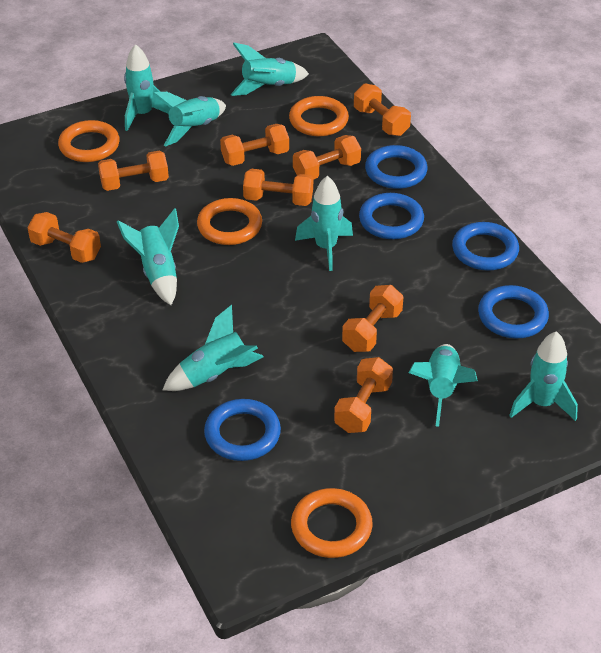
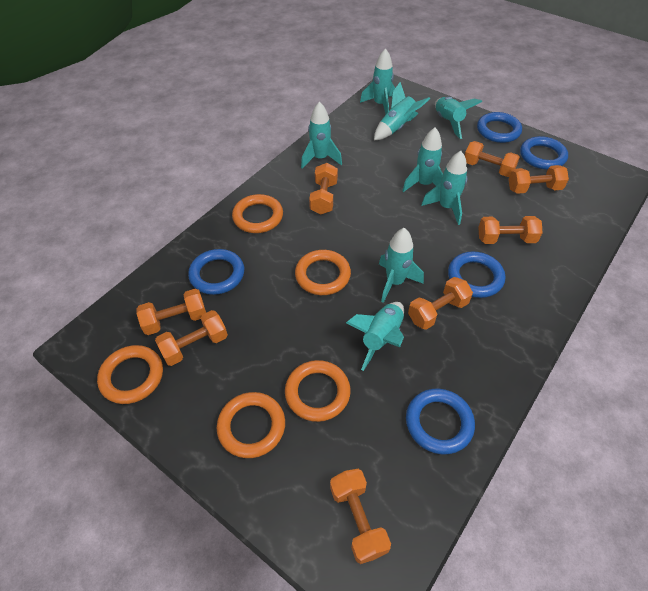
orange ring: [58,120,120,162] [197,198,262,245] [289,96,349,136] [291,488,373,558] = 4 -> [97,345,163,404] [217,392,285,458] [232,194,283,233] [285,360,350,422] [295,250,351,295] = 5

